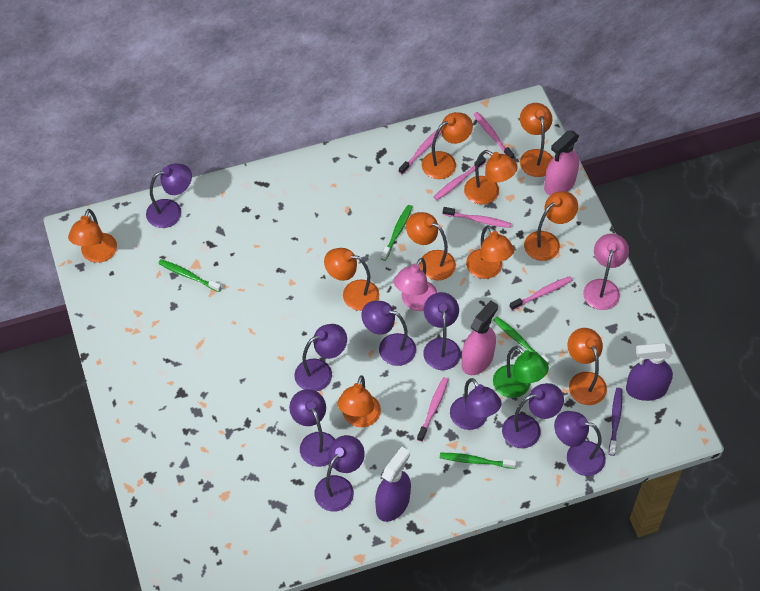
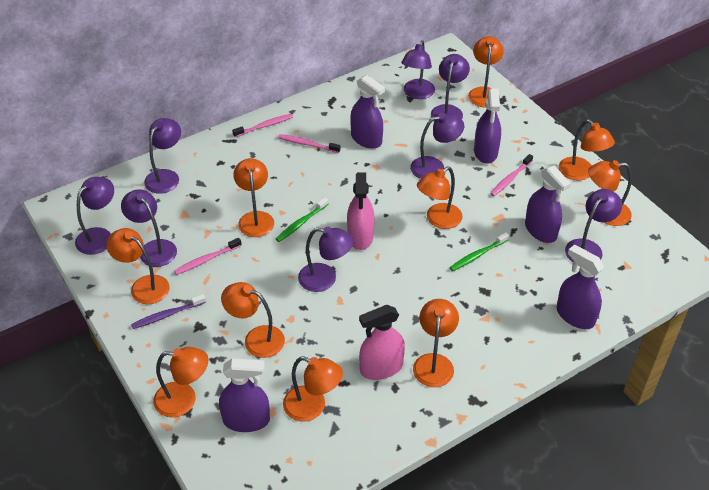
green lamp: [493,346,549,398] = 1 -> none = 0
green toothbrush: [158,259,221,292] [381,205,412,261] [440,453,517,469] [493,317,550,364] = 4 -> [276,197,328,242] [449,232,509,271] = 2
pink lamp: [394,258,438,311] [583,233,629,310] = 2 -> none = 0
pink toothbrush: [399,130,441,175] [417,377,449,442] [434,156,486,200] [443,207,511,228] [473,112,514,159] [509,276,573,311] = 6 -> [174,238,242,275] [232,114,293,137] [278,134,341,153] [490,154,533,196] = 4
purple lamp: [146,164,192,228] [289,389,335,467] [294,324,347,391] [314,435,365,512] [361,301,416,366] [423,292,461,370] [450,378,502,430] [502,383,564,448] [554,411,606,476] = 9 -> [75,177,114,255] [121,189,177,267] [144,118,181,194] [298,227,354,292] [401,40,435,99] [410,113,464,179] [431,54,470,121] [565,189,622,263] = 8
purple spray bottle: [375,447,411,522] [626,343,673,401] = 2 -> [219,358,270,432] [350,75,385,149] [474,88,501,164] [525,165,571,243] [556,244,604,329] = 5

